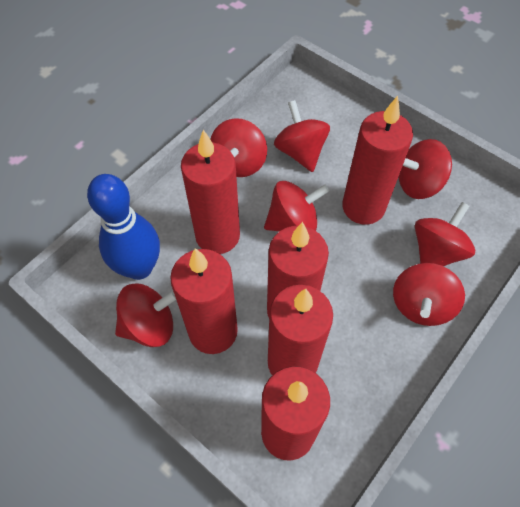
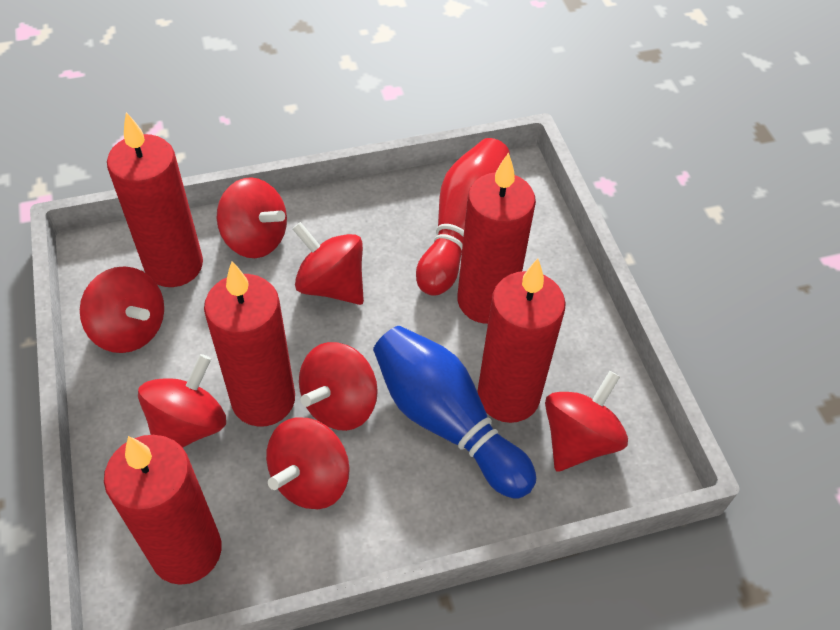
red bowling pin: none = 0 -> [416,138,510,296] = 1
red candle: [170,248,238,354] [181,130,240,254] [261,366,330,461] [267,222,329,317] [268,285,333,375] [342,96,413,225] = 6 -> [104,435,222,585] [107,112,203,287] [204,261,295,427] [457,152,536,324] [477,259,566,423] = 5

